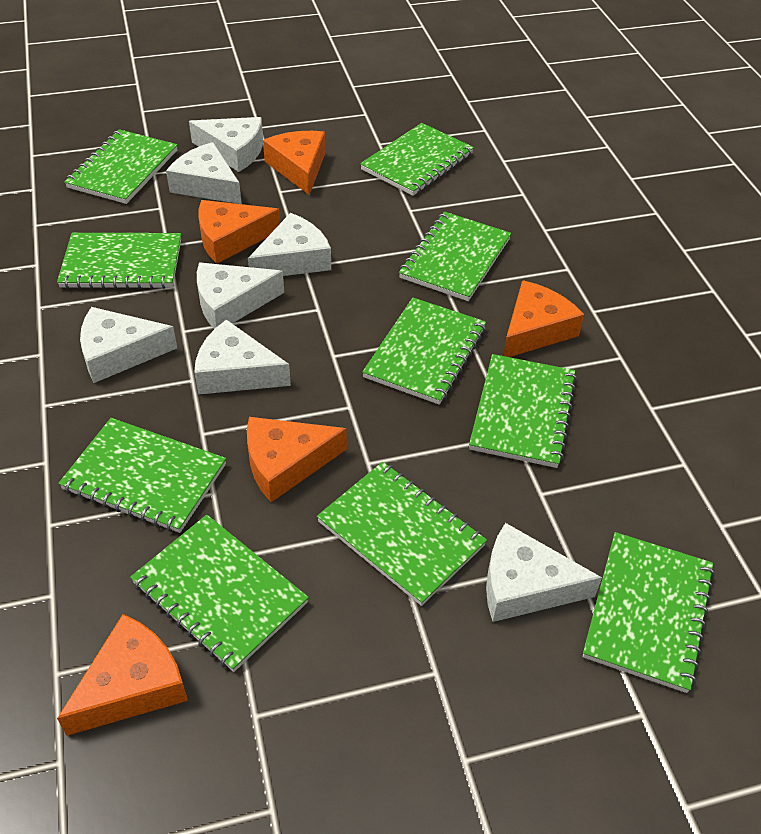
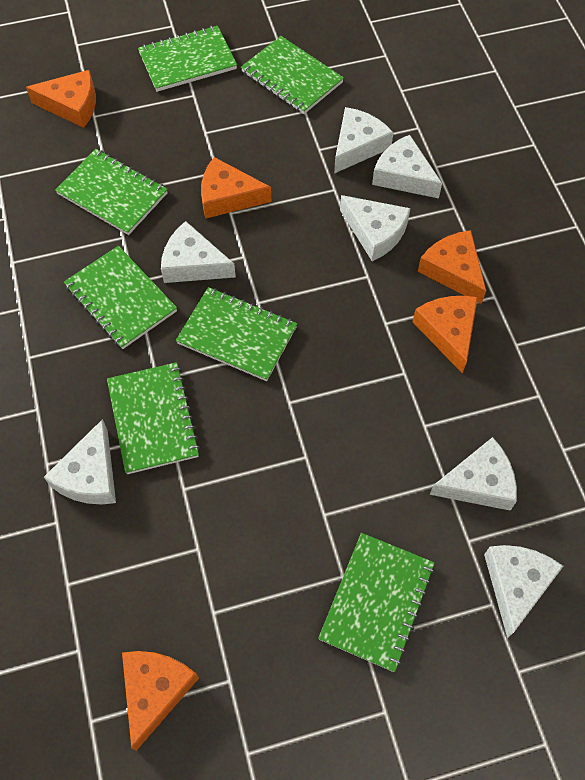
green notebook: [57,233,181,289] [58,418,226,533] [64,129,177,204] [130,515,309,672] [317,462,487,606] [360,123,474,196] [362,298,486,405] [399,212,511,301] [469,354,577,468] [583,532,715,693] = 10 -> [55,149,168,235] [64,246,177,349] [107,362,200,474] [138,26,237,92] [176,287,297,381] [241,36,344,114] [318,533,435,672] = 7

